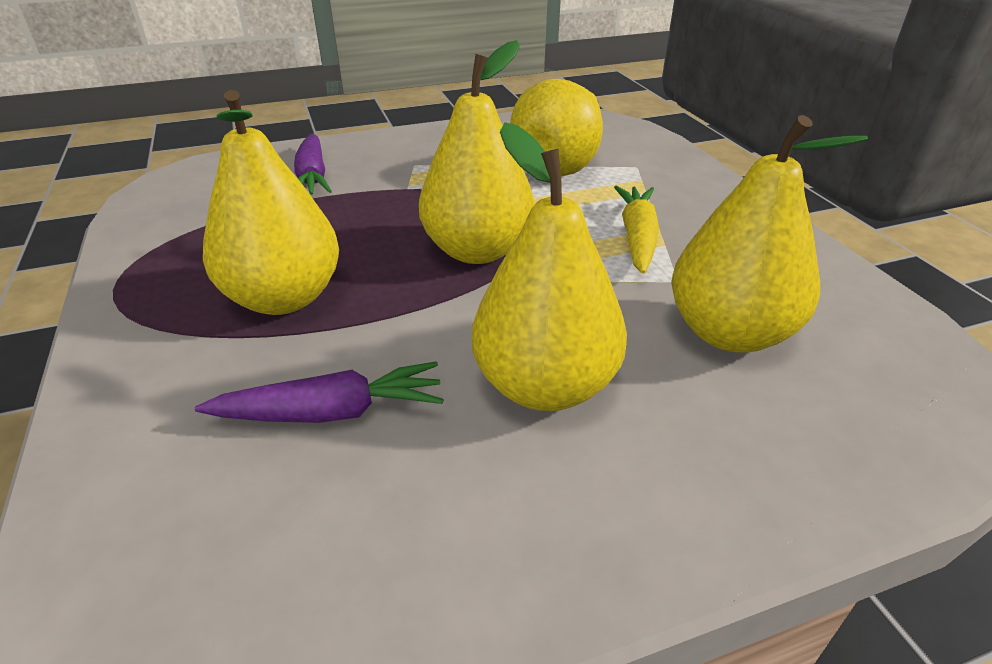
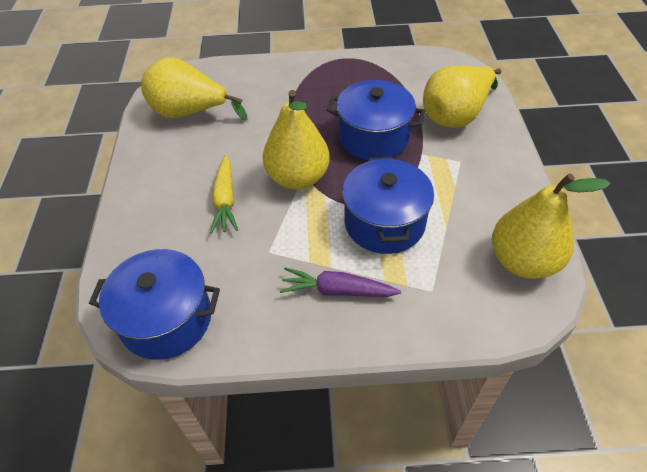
blue pot: none = 0 -> [89,249,220,360] [326,80,425,160] [342,157,434,254] = 3
purple carrot: [195,361,444,423] [294,133,332,195] = 2 -> [280,267,401,297] = 1
yellow pear: [203,90,339,315] [419,40,535,264] [472,122,627,411] [510,79,603,176] [671,115,868,353] = 5 -> [141,57,248,120] [263,90,330,190] [423,66,501,128] [492,173,610,279] = 4

